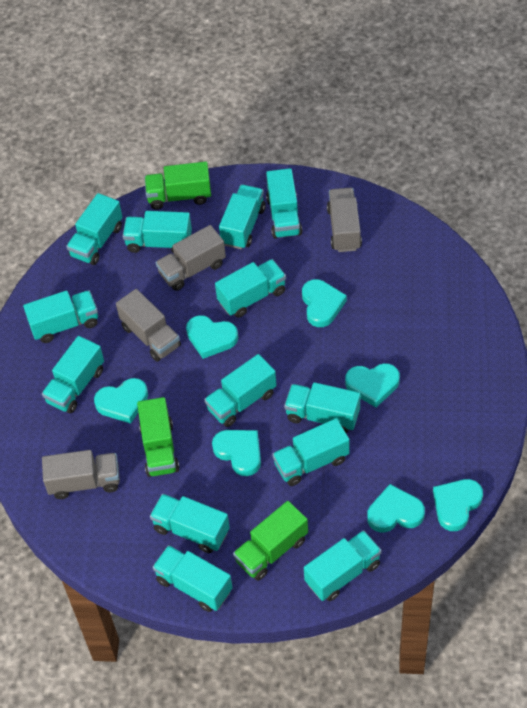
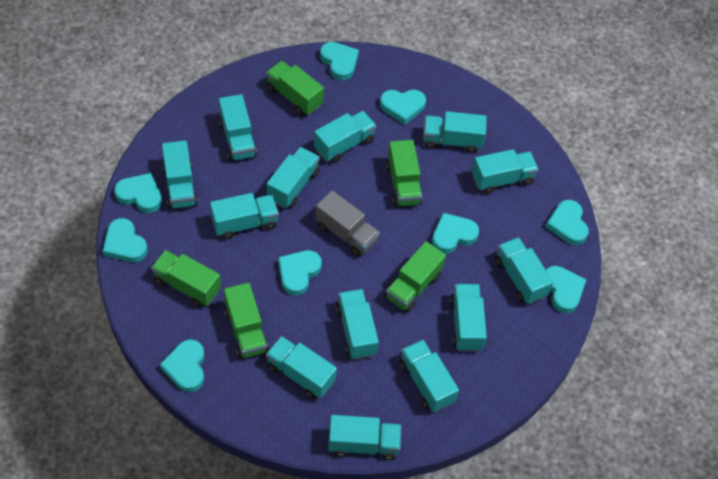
green truck: [137,397,180,477] [144,162,211,210] [233,501,308,581] = 3 -> [151,250,221,307] [224,283,269,359] [266,61,324,116] [385,241,446,312] [386,140,423,207] = 5
grey truck: [42,450,120,499] [116,289,181,362] [156,225,226,291] [327,188,362,252] = 4 -> [315,191,380,257] = 1
turquoise heart: [94,378,148,424] [186,315,238,359] [212,430,261,476] [302,279,347,327] [345,363,400,407] [367,484,425,533] [433,479,483,531] = 7 -> [103,218,148,262] [114,173,162,213] [160,339,205,392] [278,250,322,295] [320,42,359,80] [380,90,426,125] [432,213,479,254] [545,200,589,245] [546,266,587,313] = 9

